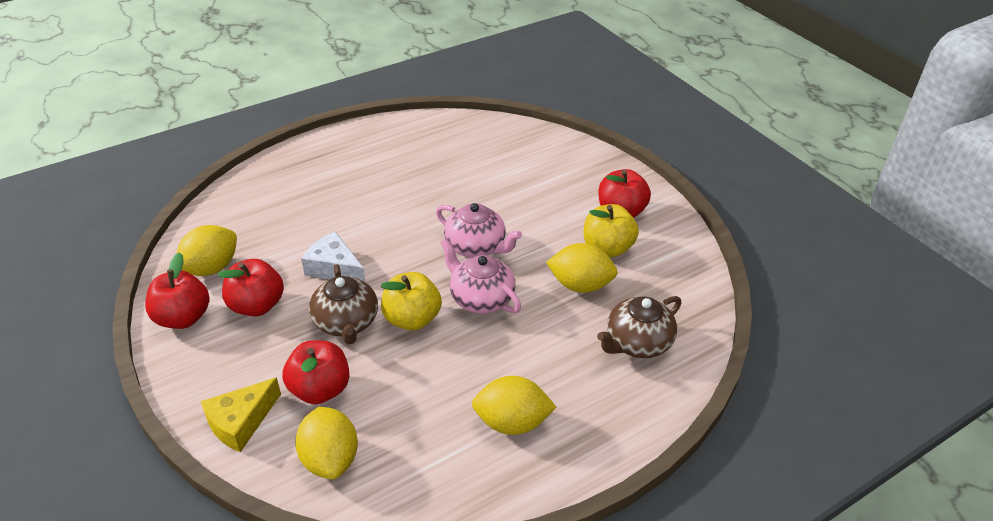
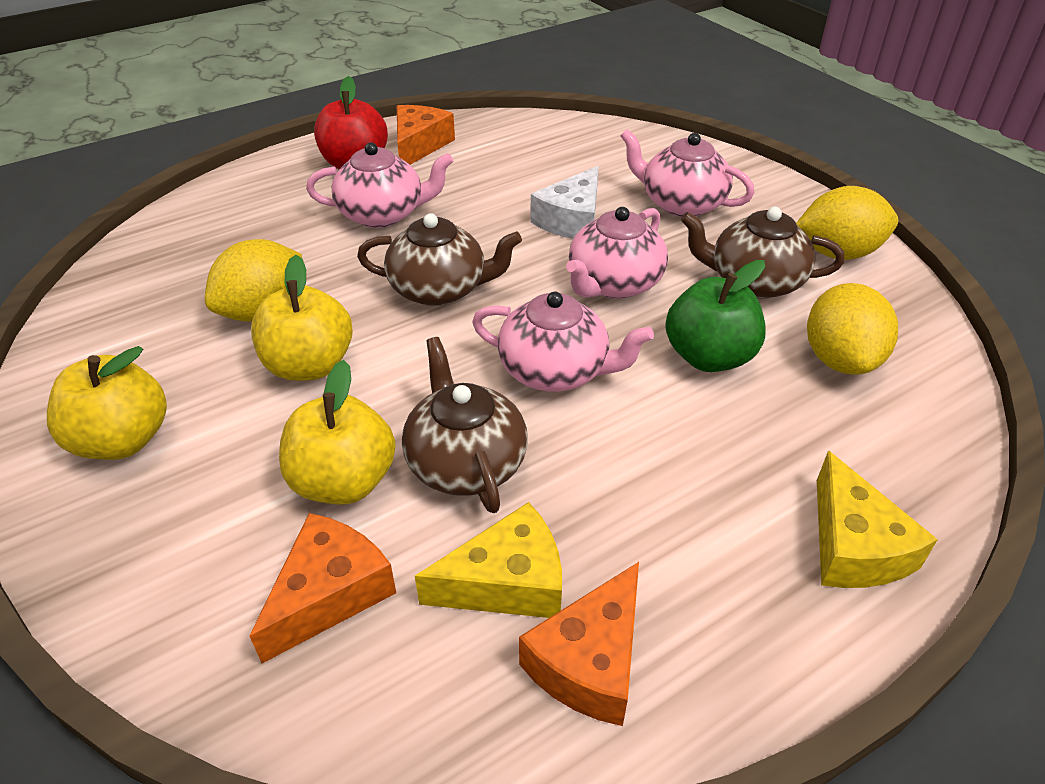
brown teapot: [309,265,378,344] [597,296,681,358] = 2 -> [357,213,522,306] [402,337,528,513] [681,207,845,299] = 3
green apple: none = 0 -> [665,260,766,372] = 1
orange cheese: none = 0 -> [249,513,396,663] [397,105,455,165] [519,562,639,726] = 3
pink teapot: [436,203,522,258] [440,239,521,313] = 2 -> [306,142,453,228] [472,292,654,392] [566,207,668,299] [620,129,754,217] = 4
red apple: [145,252,210,329] [218,259,284,316] [282,340,349,404] [598,169,651,218] = 4 -> [314,76,388,169] = 1
yellow apple: [381,272,442,331] [583,204,639,258] = 2 -> [47,346,167,460] [251,255,353,381] [279,360,396,504] = 3
yellow cheese: [200,377,281,452] = 1 -> [415,502,562,618] [817,451,938,588] = 2
yellow lemon: [176,225,237,276] [295,407,358,479] [472,376,556,435] [546,243,618,293] = 4 -> [205,239,302,322] [796,186,898,260] [807,283,898,375] = 3

